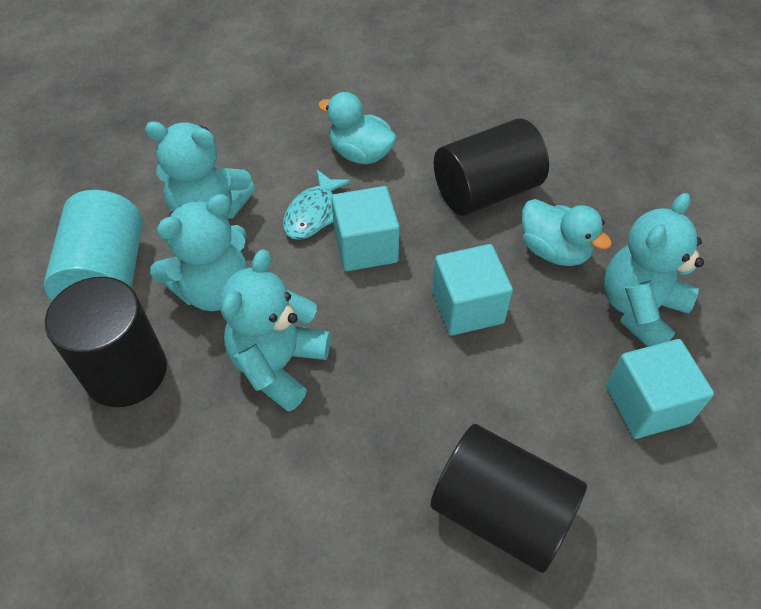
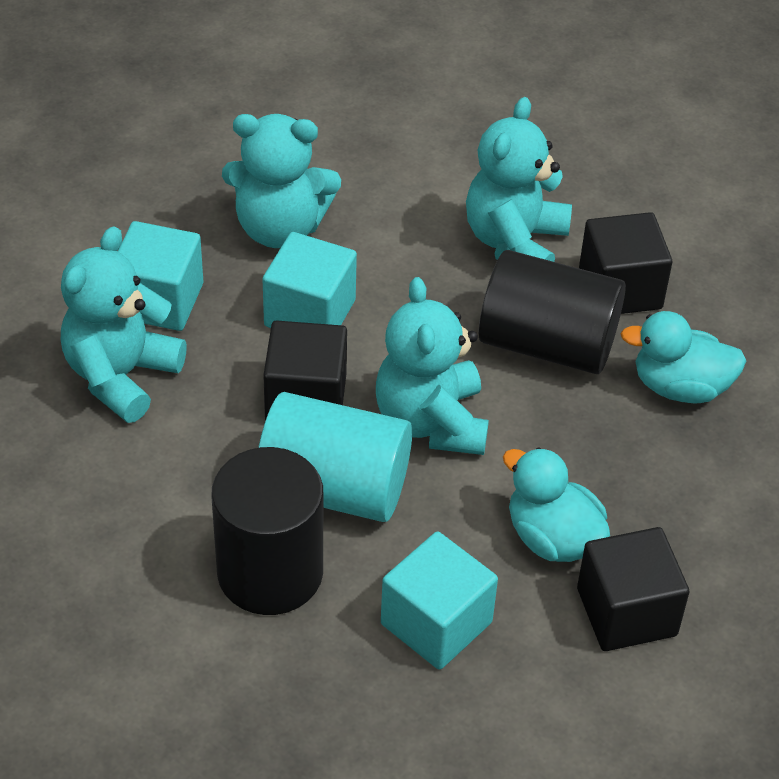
black cube: none = 0 -> [263,320,347,421] [577,527,689,651] [579,212,672,314] = 3
black cylinder: [45,277,167,407] [430,424,587,573] [434,118,549,216] = 3 -> [211,447,323,615] [479,250,626,374] = 2
turquoise fish: [283,170,351,240] = 1 -> none = 0

